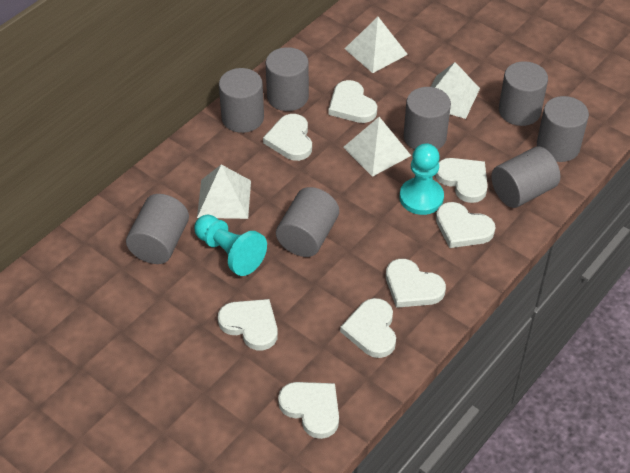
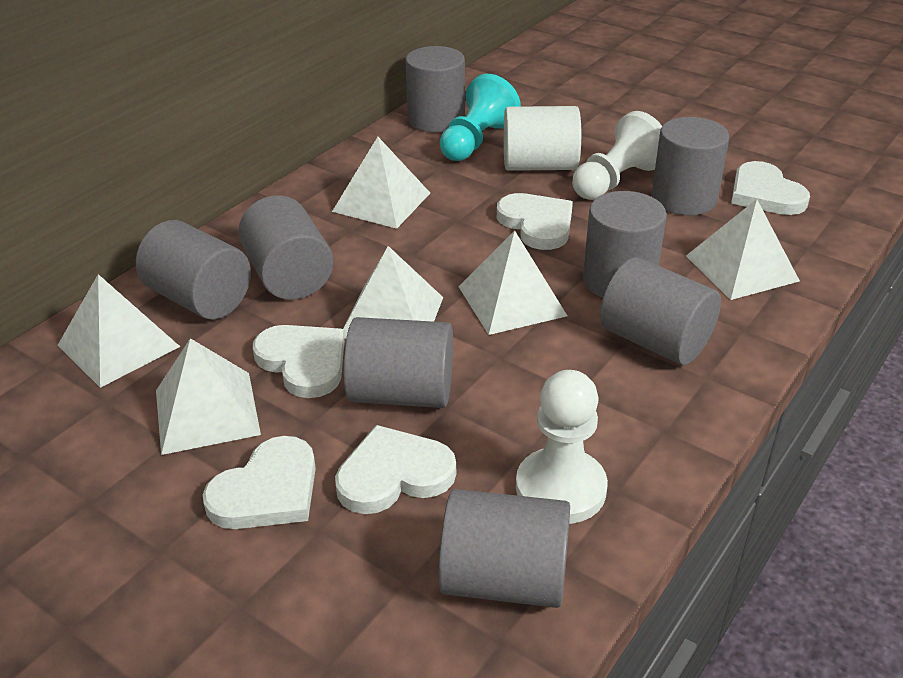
turquoise pawn: [194,215,267,276] [400,143,444,215] = 2 -> [440,74,521,161] = 1
white cylinder: none = 0 -> [504,106,581,171] = 1
white heart: [218,299,278,350] [263,114,312,161] [278,382,339,439] [328,80,377,123] [340,298,396,358] [386,259,446,308] [435,158,488,203] [436,202,495,248] = 8 -> [203,436,316,529] [253,325,345,398] [335,425,456,514] [497,193,573,250] [731,161,810,215] = 5
white pawn: none = 0 -> [516,370,608,524] [572,111,662,200] = 2
white pyramid: [197,165,251,219] [343,117,411,177] [345,17,408,73] [431,62,480,119] = 4 -> [57,274,180,388] [156,338,261,455] [332,137,430,229] [343,246,443,339] [458,231,567,335] [686,199,800,300] = 6

